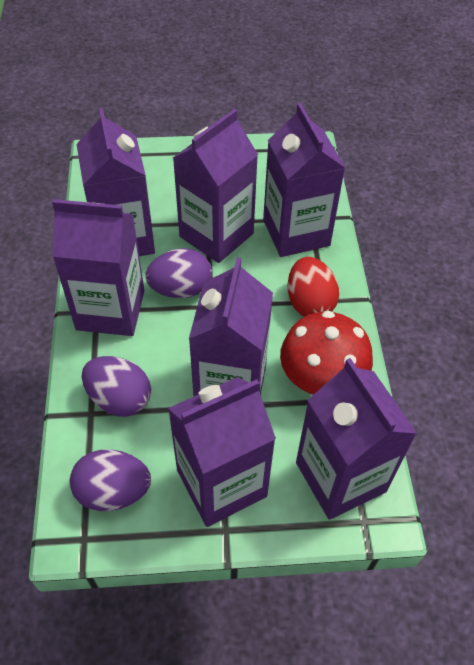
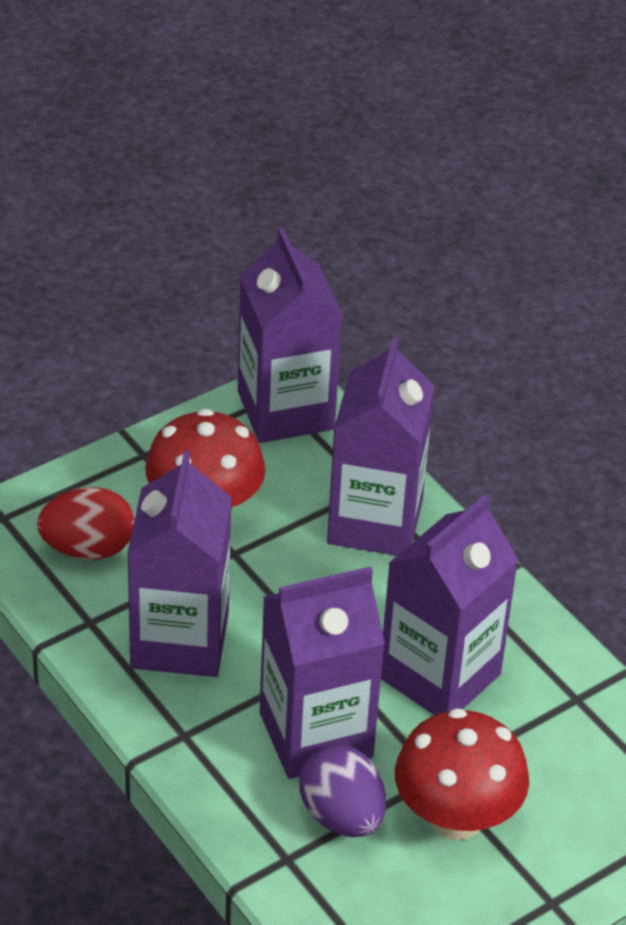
purple carton: [52,199,144,336] [76,108,155,256] [168,377,276,527] [173,109,258,263] [189,258,273,396] [263,103,345,257] [296,358,417,520] = 7 -> [127,451,232,677] [238,228,343,443] [260,566,385,779] [327,337,435,556] [381,494,519,715] = 5
purple egg: [70,449,151,511] [82,356,151,417] [145,248,212,298] = 3 -> [299,744,386,837] = 1
red mushroom: [280,311,373,395] = 1 -> [145,408,265,508] [395,708,529,840] = 2

